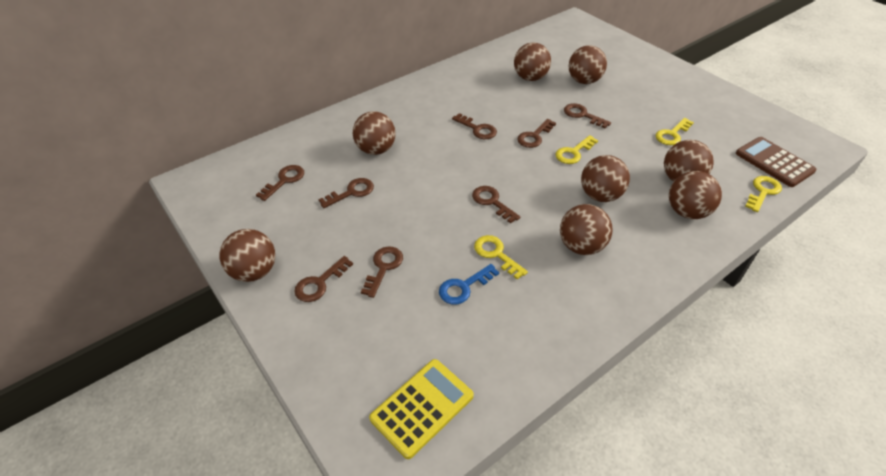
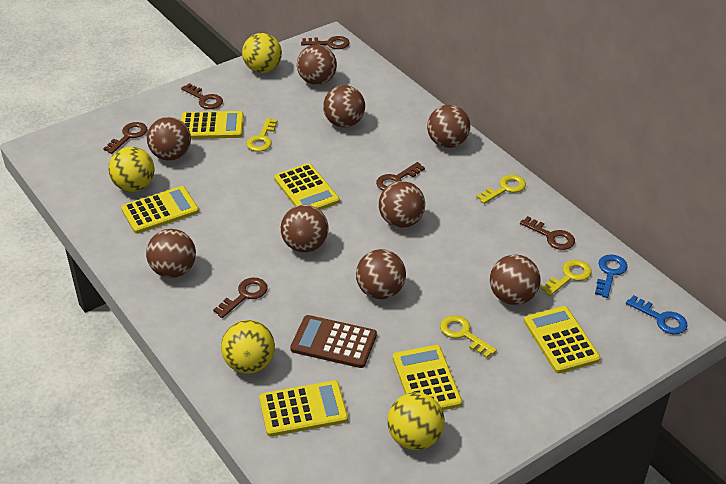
blue key: [439,264,499,305] = 1 -> [595,254,628,298] [626,295,688,334] = 2
brown ball: [219,229,275,282] [353,111,396,155] [514,42,551,81] [560,204,613,255] [569,45,607,84] [581,155,630,202] [664,140,714,182] [669,171,722,219] = 8 -> [146,229,196,278] [147,117,191,161] [281,205,329,252] [297,44,337,85] [323,85,365,127] [356,249,406,299] [379,181,425,228] [427,105,470,148] [490,255,540,305] = 9
brown key: [256,165,304,201] [294,256,353,302] [318,178,374,208] [361,246,403,298] [452,113,497,139] [472,186,520,223] [517,119,556,148] [564,103,611,128] = 8 -> [103,122,148,154] [181,83,223,109] [213,277,267,318] [301,36,350,49] [376,162,425,190] [520,216,575,250] = 6
yellow ball: none = 0 -> [108,147,155,192] [221,320,275,374] [242,33,282,73] [387,392,445,450] = 4
yellow calculator: [369,359,474,459] = 1 -> [121,186,199,234] [181,111,244,139] [259,380,348,437] [274,163,340,210] [393,345,462,411] [524,306,600,373] = 6

